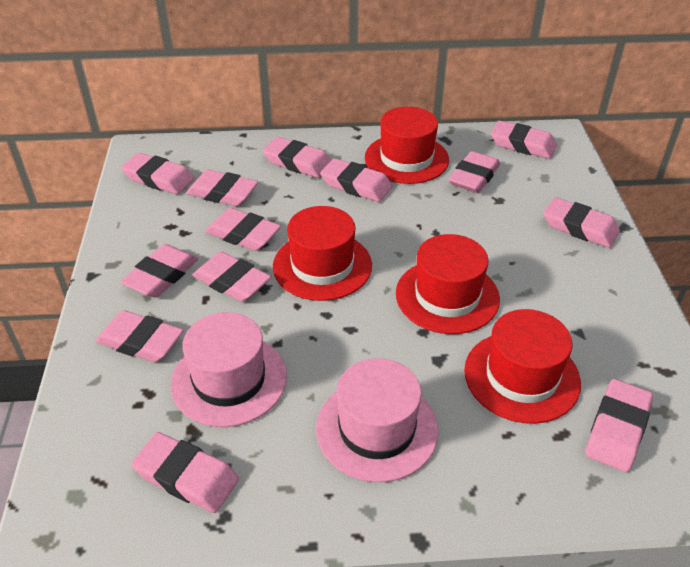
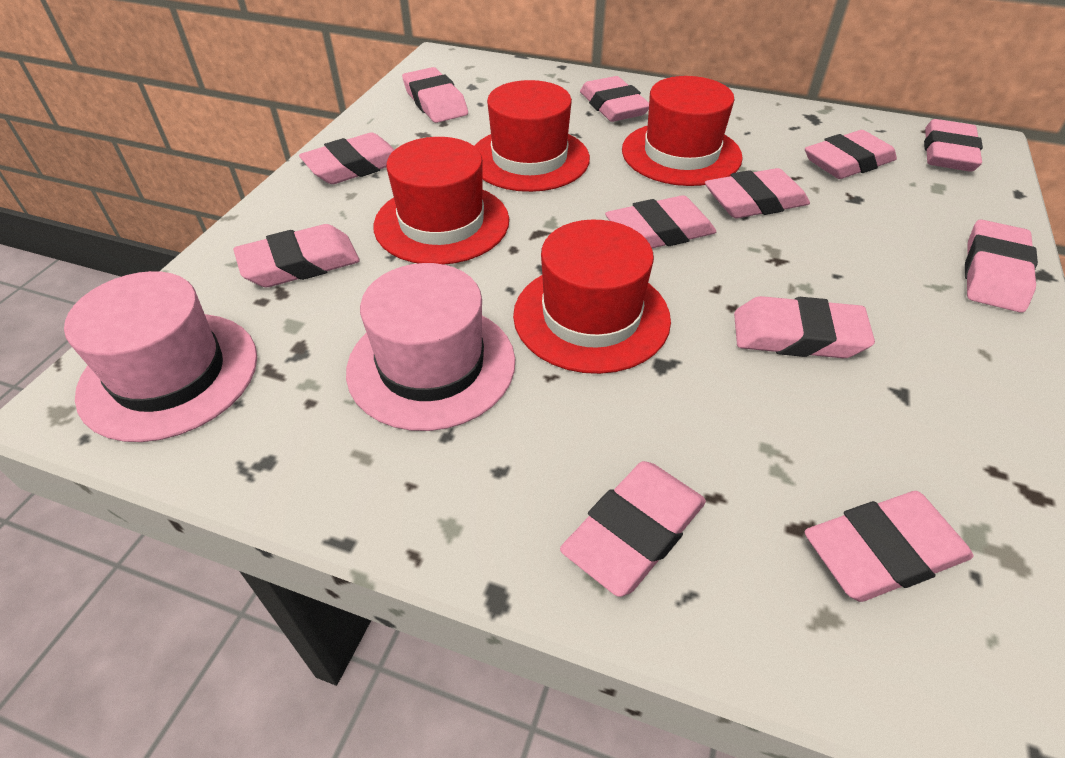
pink eraser: [95,310,184,362] [121,153,194,194] [121,244,198,298] [131,432,239,513] [186,170,258,206] [192,251,271,302] [205,208,281,251] [263,137,331,178] [320,158,392,202] [449,151,500,193] [491,121,557,159] [543,197,620,248] [585,379,653,472] = 13 -> [233,224,360,287] [299,133,395,184] [402,67,468,123] [560,461,706,597] [580,76,649,122] [605,195,716,248] [705,168,810,218] [734,296,875,358] [804,491,973,602] [805,130,897,179] [924,119,983,172] [965,219,1038,313] = 12

